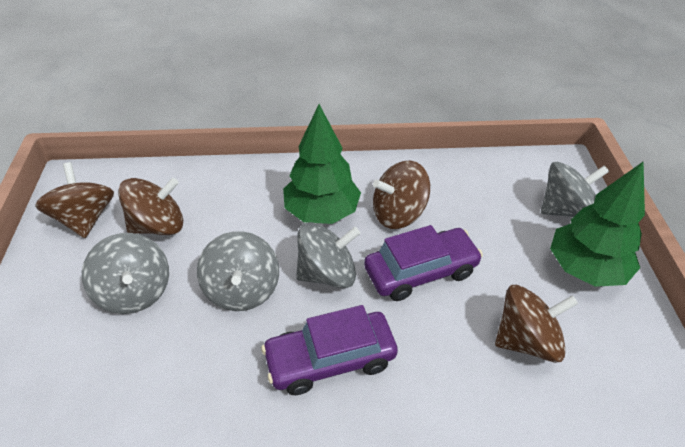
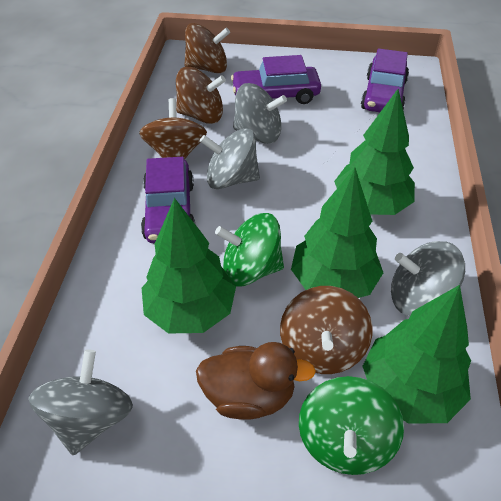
brown duck: none = 0 -> [196,342,316,419] = 1
green spinning top: none = 0 -> [215,213,284,287] [299,376,404,475] = 2
green tree: [283,104,361,224] [550,161,645,287] = 2 -> [142,198,236,333] [291,168,383,298] [334,89,415,215] [362,285,471,423] = 4
purple car: [261,305,398,395] [364,225,483,301] = 2 -> [141,157,195,243] [231,55,321,104] [361,49,409,112] = 3

